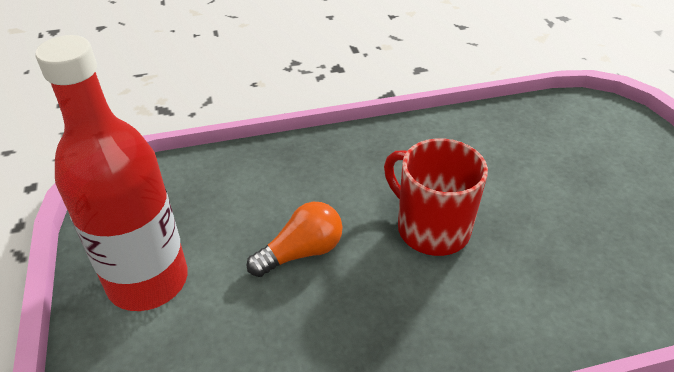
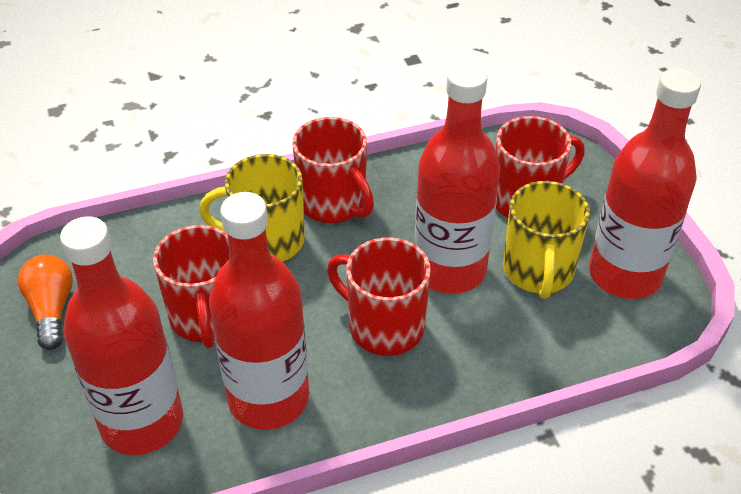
red bottle: [36,35,188,311] = 1 -> [60,216,183,455] [209,192,309,430] [414,63,500,294] [589,68,701,299] = 4
red mug: [384,138,488,256] = 1 -> [153,225,229,348] [292,117,374,223] [327,237,431,356] [495,116,585,218] = 4
yellow mug: none = 0 -> [199,154,305,262] [503,181,590,299] = 2

